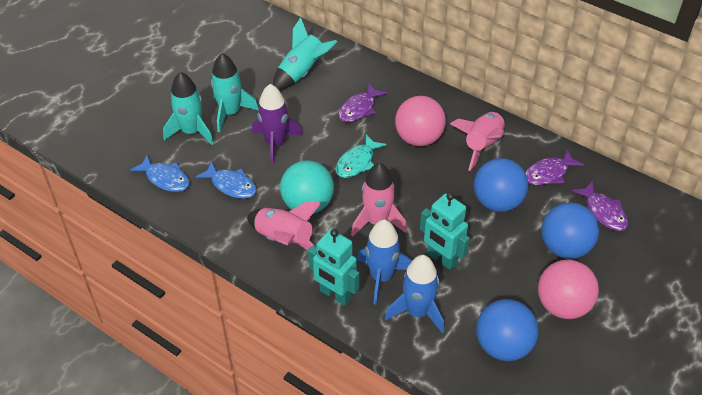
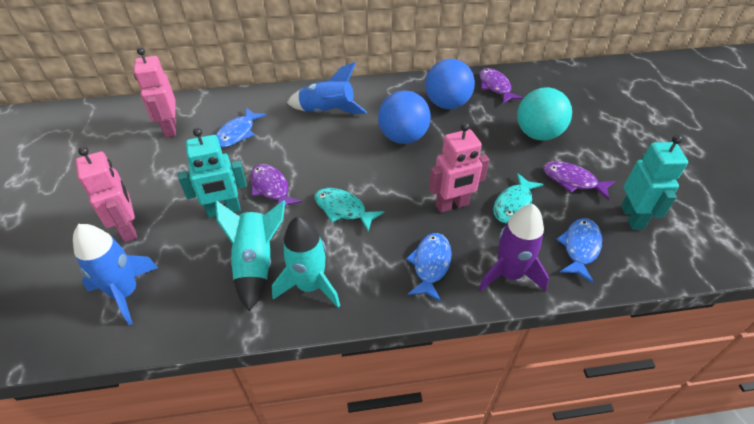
blue ball: [474,158,528,212] [476,299,539,361] [541,202,599,259] = 3 -> [378,90,431,144] [425,59,475,109] = 2
blue fish: [130,155,189,192] [195,161,257,199] = 2 -> [216,107,267,147] [406,233,452,302] [556,218,602,283] = 3
pink ball: [395,96,446,146] [538,259,599,319] = 2 -> none = 0
pink robot: none = 0 -> [75,147,137,242] [134,48,176,138] [429,122,489,213] = 3
pink rocket: [247,201,321,251] [351,163,407,237] [450,112,505,171] = 3 -> none = 0
turquoise fish: [336,134,387,178] = 1 -> [314,188,384,232] [493,173,543,223] = 2
turquoise rocket: [163,72,214,145] [211,53,259,132] [273,17,337,91] = 3 -> [215,200,285,311] [272,216,340,308] = 2

